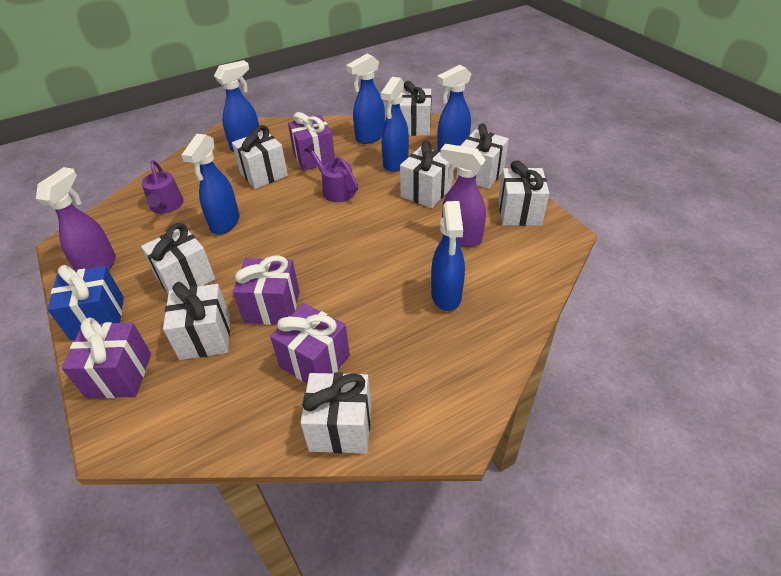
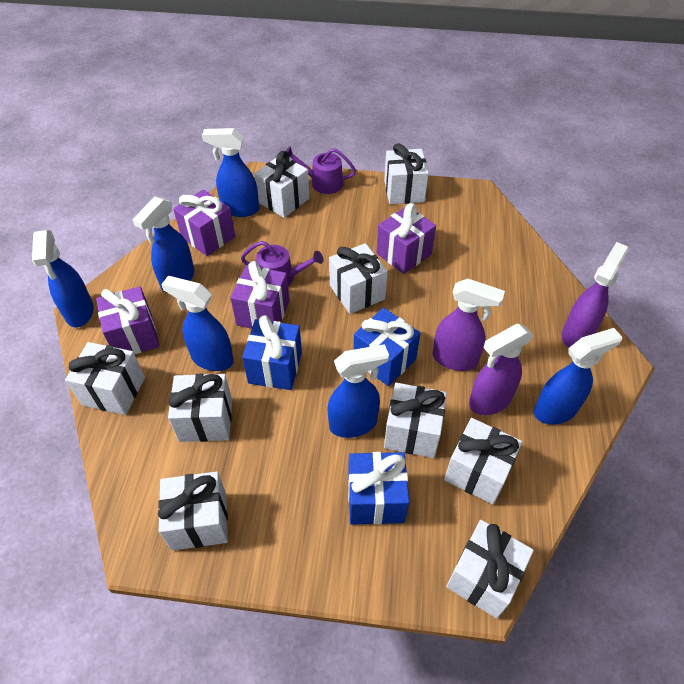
blue gift: [48,265,124,341] = 1 -> [242,315,302,390] [348,452,409,525] [354,308,421,386] = 3
purple spray bottle: [36,167,116,271] [440,144,486,247] = 2 -> [432,278,505,371] [469,324,534,415] [562,242,629,347] = 3
white gift: [141,223,215,293] [163,282,230,360] [232,125,288,189] [300,372,371,453] [400,81,432,136] [400,141,452,208] [457,124,509,189] [498,160,549,226] = 8 -> [65,342,145,415] [158,472,228,551] [168,374,232,442] [254,151,310,218] [329,243,388,314] [384,143,429,204] [384,383,447,458] [444,418,522,505] [446,520,534,618] = 9

